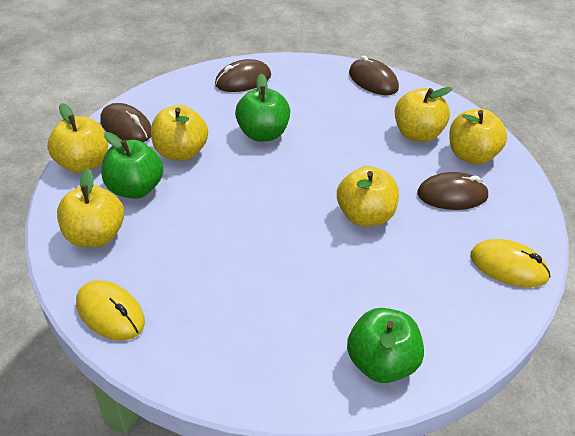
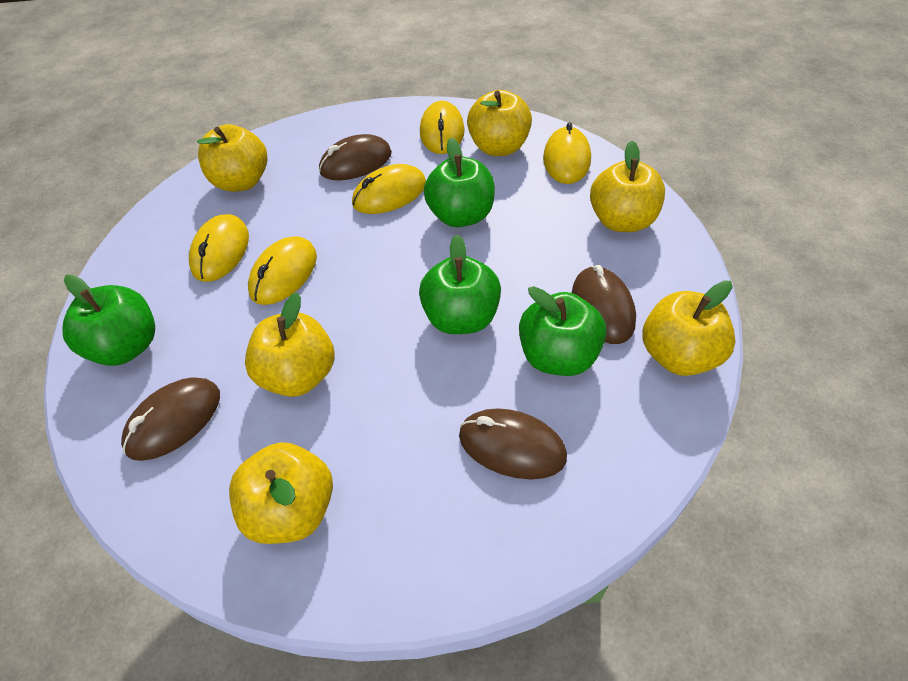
green apple: [102,132,163,199] [235,73,290,142] [347,308,424,383] = 3 -> [63,275,155,366] [419,235,501,334] [424,138,495,227] [519,286,606,376] = 4
yellow mouse: [76,280,145,340] [470,239,551,287] = 2 -> [189,214,249,282] [248,236,317,305] [352,164,426,214] [420,101,465,154] [543,122,591,184] = 5

